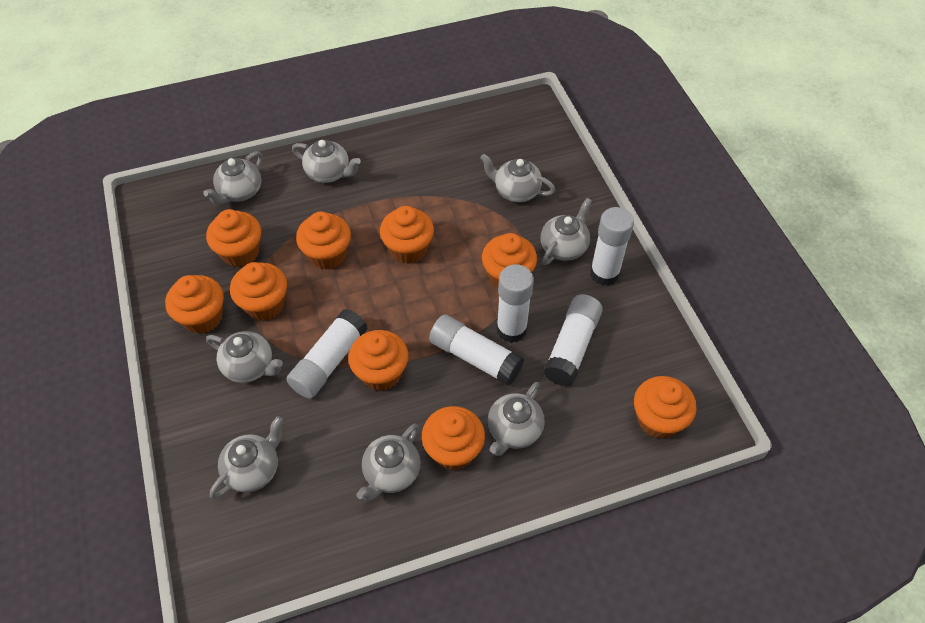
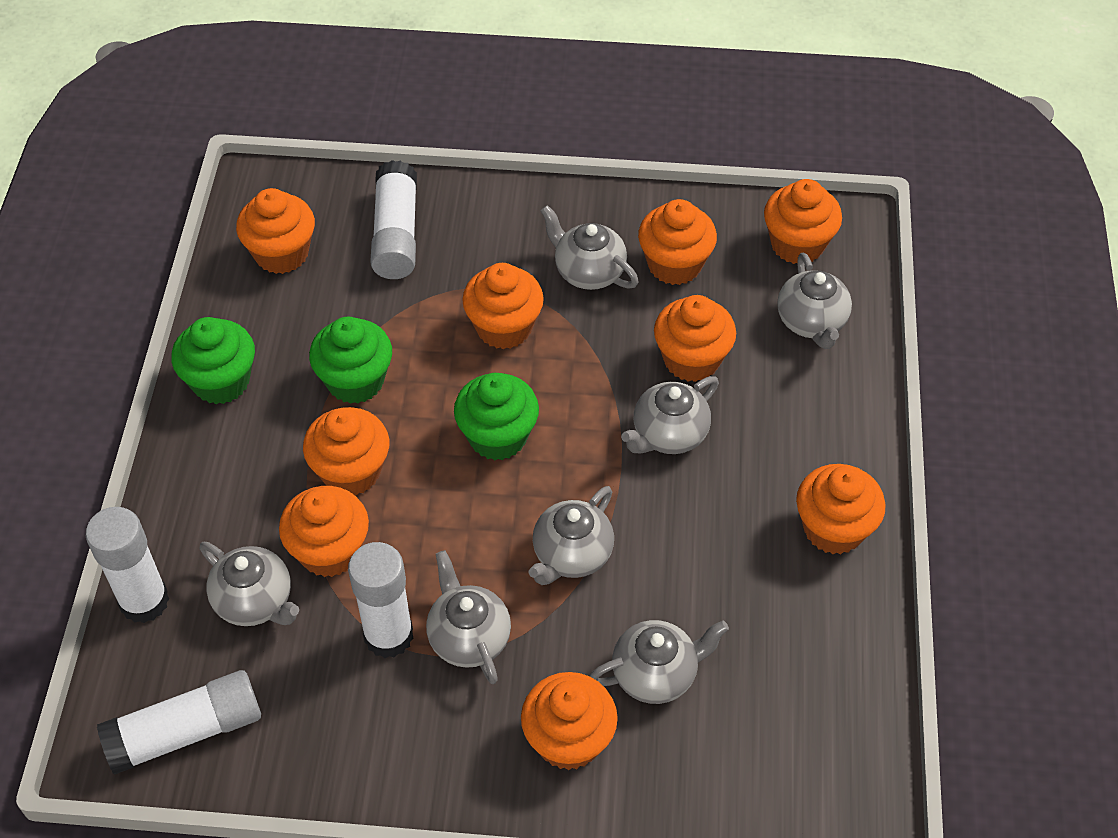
green cupcake: none = 0 -> [171,317,255,404] [309,316,392,404] [454,373,539,460] = 3
grey teapot: [203,151,263,205] [206,331,283,383] [210,416,283,499] [292,140,361,183] [356,423,420,501] [480,154,555,202] [488,382,545,456] [541,198,592,265] = 8 -> [199,542,299,626] [426,550,511,684] [529,486,614,585] [540,205,638,290] [590,620,729,704] [621,376,719,454] [777,253,852,349] = 7
white glue stick: [286,309,368,399] [429,314,524,386] [496,264,534,343] [543,295,603,386] [590,207,634,286] = 5 -> [86,507,169,623] [97,670,261,775] [348,542,413,658] [370,160,417,279] = 4

